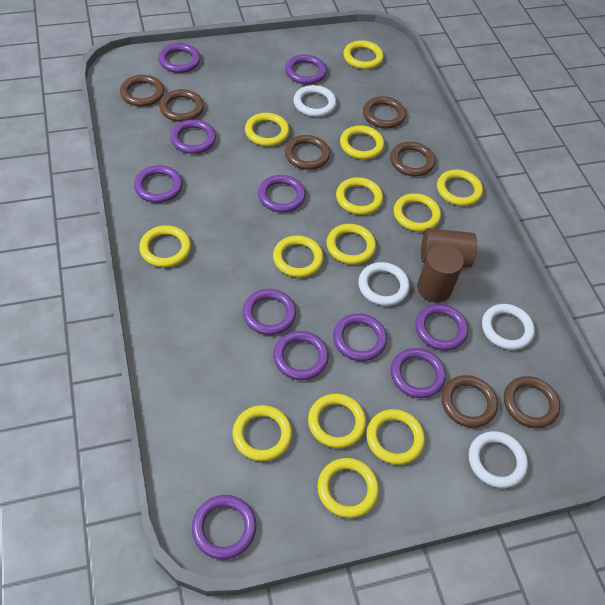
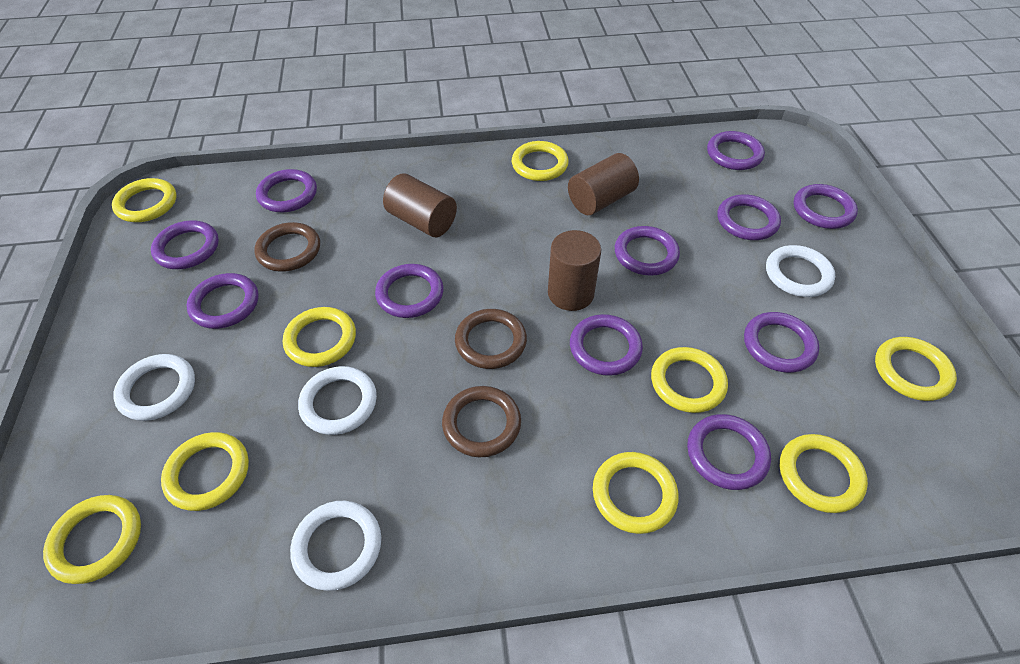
brown cylinder: [417,244,464,303] [421,228,477,268] = 2 -> [383,173,457,237] [548,230,601,311] [568,153,639,215] = 3
brown ring: [120,75,164,107] [159,89,204,122] [285,135,330,170] [363,96,406,128] [390,142,435,177] [441,375,498,428] [504,376,560,428] = 7 -> [254,222,320,272] [442,386,521,457] [455,309,527,369] = 3
yellow ring: [139,225,191,267] [233,405,292,461] [245,113,290,146] [273,235,324,278] [308,394,366,448] [317,458,379,518] [327,224,376,265] [336,177,383,215] [340,125,384,159] [343,40,384,69] [366,409,425,465] [394,193,441,232] [437,170,483,206] = 13 -> [43,495,141,584] [112,178,177,222] [161,432,249,511] [283,307,356,367] [512,141,569,181] [593,452,679,534] [651,347,728,413] [780,434,868,513] [875,337,957,401] = 9

